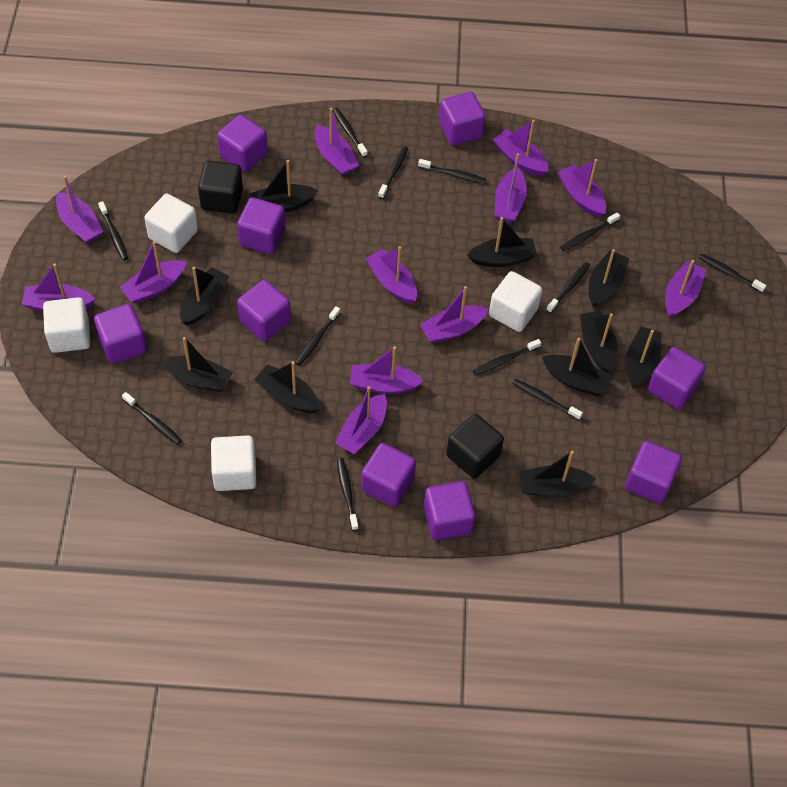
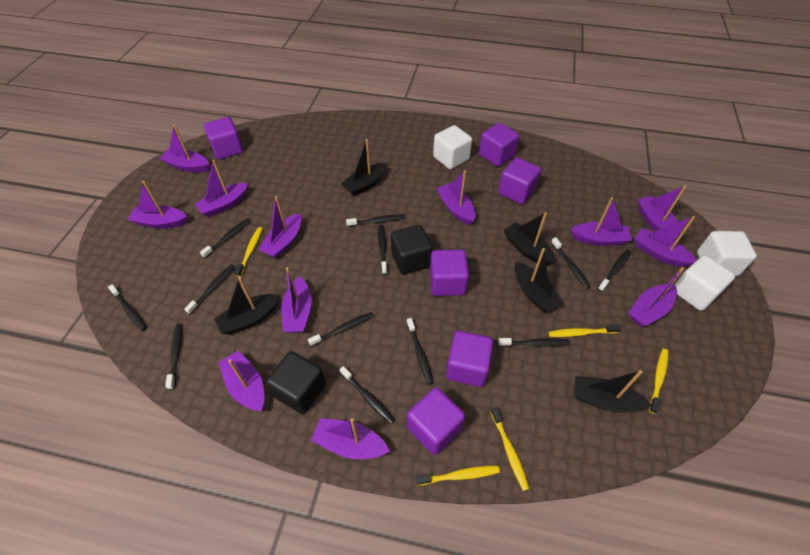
black boat: [160,337,233,392] [180,267,230,326] [250,160,318,212] [254,361,320,413] [467,217,537,267] [519,451,596,497] [542,338,613,396] [580,311,618,373] [589,249,629,307] [626,326,662,388] = 10 -> [214,277,280,334] [341,139,387,196] [503,212,555,266] [515,248,563,312] [574,370,652,413] = 5
purple cube: [94,304,147,364] [217,115,268,173] [237,197,285,254] [237,280,291,342] [361,443,416,507] [424,481,475,540] [439,92,486,146] [625,441,682,504] [648,347,706,409] = 9 -> [204,117,243,159] [407,387,465,455] [430,250,469,296] [446,331,493,387] [479,123,520,167] [498,157,541,204] = 6
white cube: [43,297,90,353] [144,194,198,253] [211,435,257,491] [489,271,542,332] = 4 -> [433,125,472,169] [675,255,735,311] [697,231,757,276] = 3
yellow toothbrush: none = 0 -> [235,227,262,277] [416,465,500,485] [491,407,530,491] [548,324,621,337] [649,349,668,414] = 5

